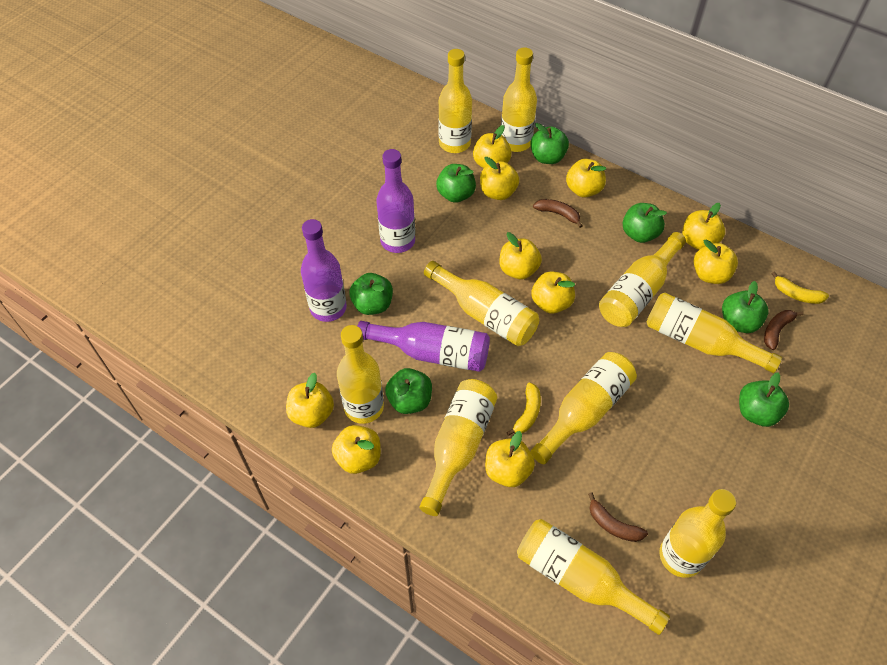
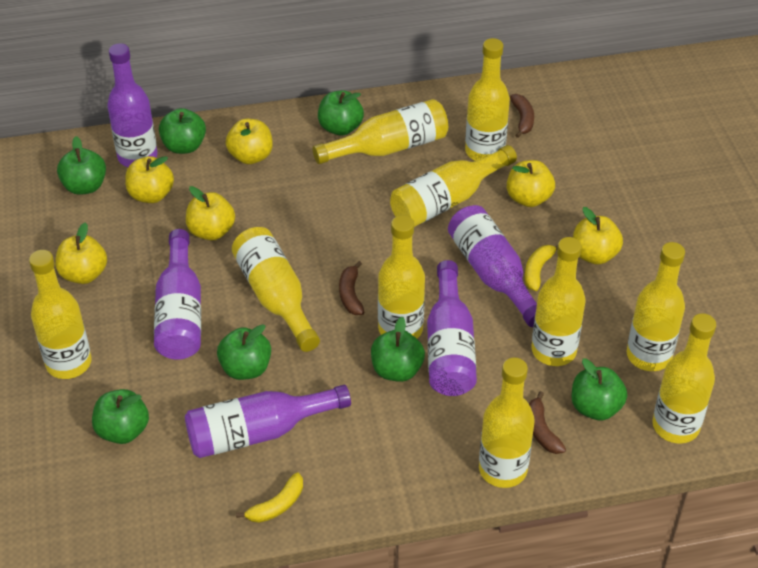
purple bottle: [301,219,347,322] [358,321,490,372] [376,149,415,253] = 3 -> [107,43,157,167] [154,229,201,360] [185,385,351,458] [427,260,477,396] [448,205,537,327] = 5
yellow apple: [286,373,334,428] [332,425,381,474] [473,125,512,168] [480,157,519,200] [485,431,535,487] [499,232,542,279] [532,272,575,314] [566,159,606,198] [682,203,725,250] [694,240,738,284] = 10 -> [55,223,107,284] [125,156,174,203] [186,186,235,240] [226,119,273,164] [507,160,555,207] [573,207,623,265] = 6

